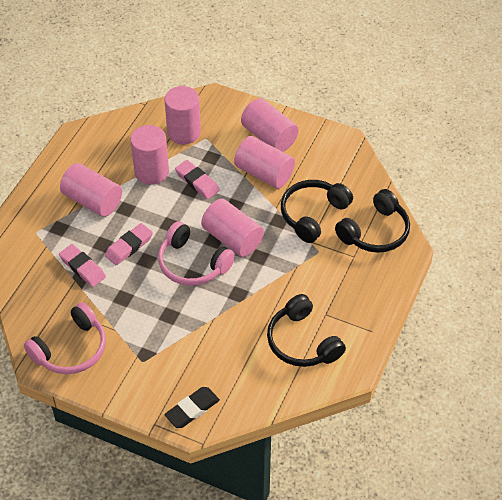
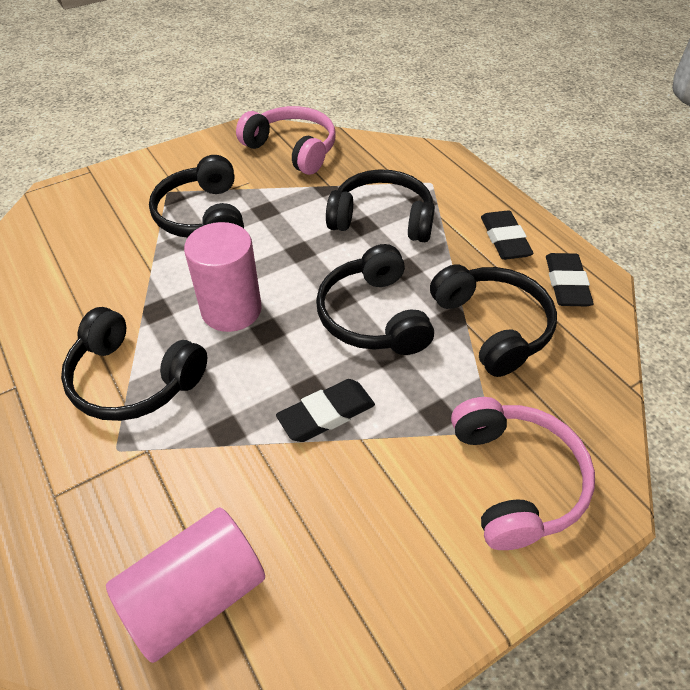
black eraser: [164,387,220,428] = 1 -> [276,379,375,442] [481,210,534,260] [546,253,594,306] = 3
black headphones: [267,294,346,367] [281,180,353,243] [335,189,410,253] = 3 -> [61,307,207,421] [149,155,244,238] [316,244,434,355] [326,169,435,242] [430,264,557,377] = 5
pink cylinder: [60,163,122,217] [130,125,169,185] [165,86,201,144] [201,199,264,257] [234,136,295,189] [241,98,299,152] = 6 -> [106,507,265,663] [184,222,262,332] = 2
pink eraser: [59,244,106,287] [105,223,153,265] [175,160,220,199] = 3 -> none = 0

